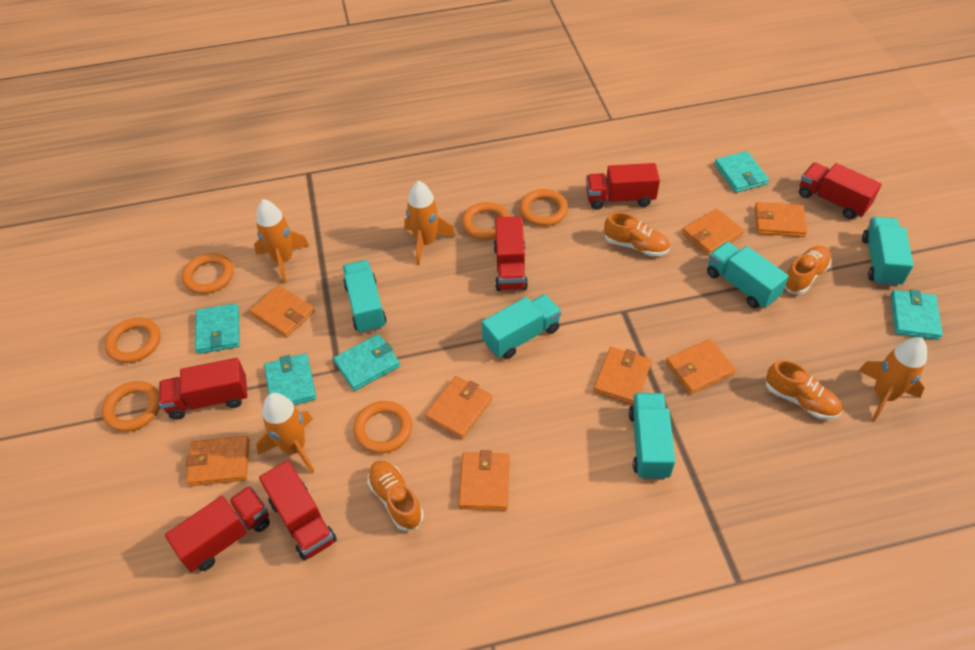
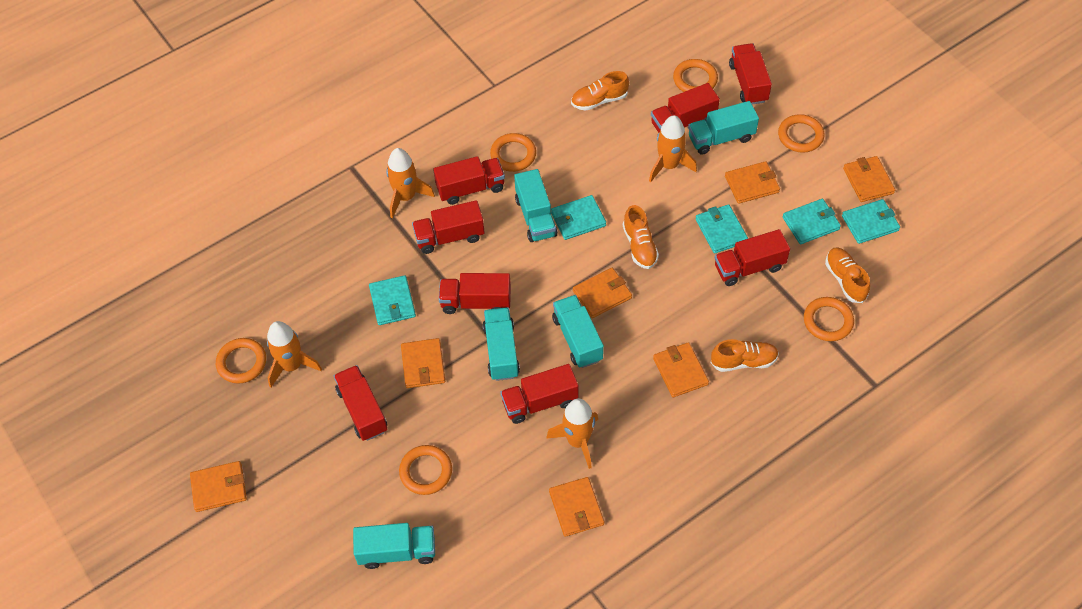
orange wallet: [186,436,250,486] [250,285,315,338] [425,376,492,439] [459,450,510,511] [593,347,652,405] [666,339,736,394] [682,209,744,256] [755,202,807,237] = 8 -> [190,461,247,512] [401,338,445,388] [549,477,604,537] [573,268,632,318] [653,342,709,397] [725,161,780,204] [843,156,895,202] = 7
red truck: [159,358,248,420] [165,486,270,572] [259,460,337,561] [494,216,528,291] [586,163,660,210] [799,162,882,219] = 6 -> [334,365,388,441] [412,200,485,254] [433,156,505,205] [439,273,511,314] [500,364,579,424] [651,83,720,133] [715,229,790,286] [729,43,772,105] = 8

